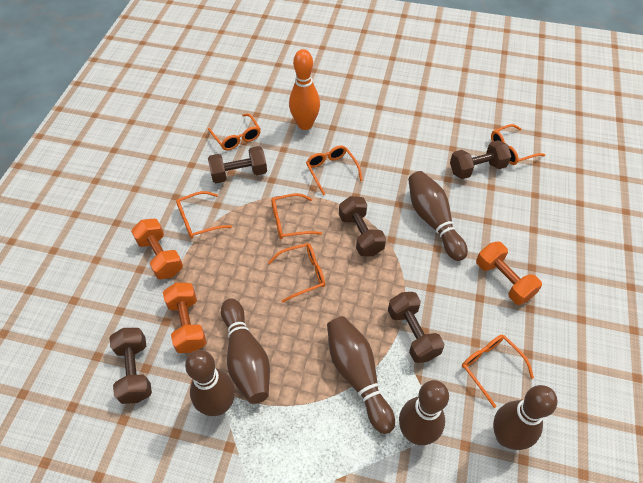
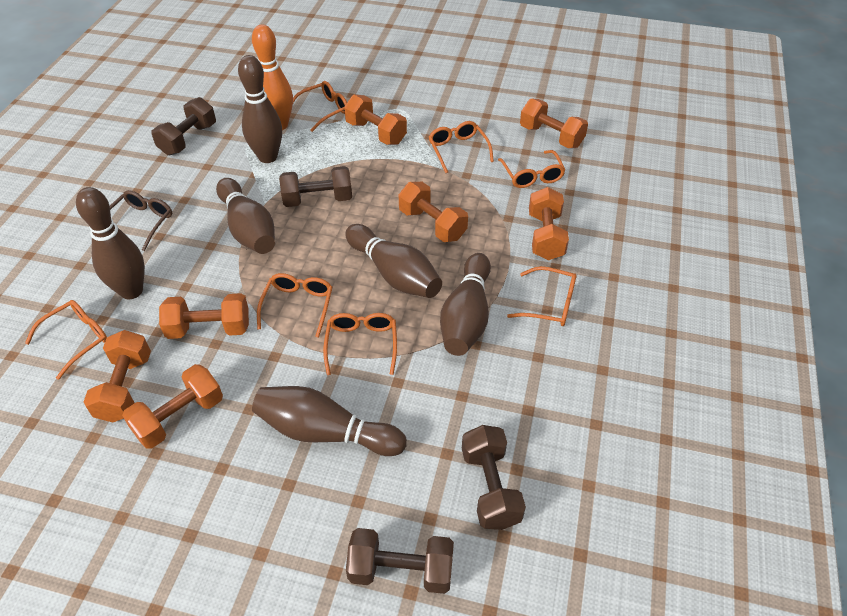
brown dumbbell: [109,328,152,404] [208,146,267,183] [339,196,386,256] [388,292,444,363] [450,140,512,179] = 5 -> [152,97,216,155] [279,166,352,207] [346,528,454,594] [462,425,526,530] = 4
brown glasses: none = 0 -> [110,190,172,251] = 1
orange dumbbell: [131,219,183,279] [163,283,206,353] [476,241,542,305] = 3 -> [84,330,151,423] [122,364,223,449] [159,293,249,339] [344,95,407,145] [399,182,468,242] [520,98,588,148] [529,187,569,260] = 7

